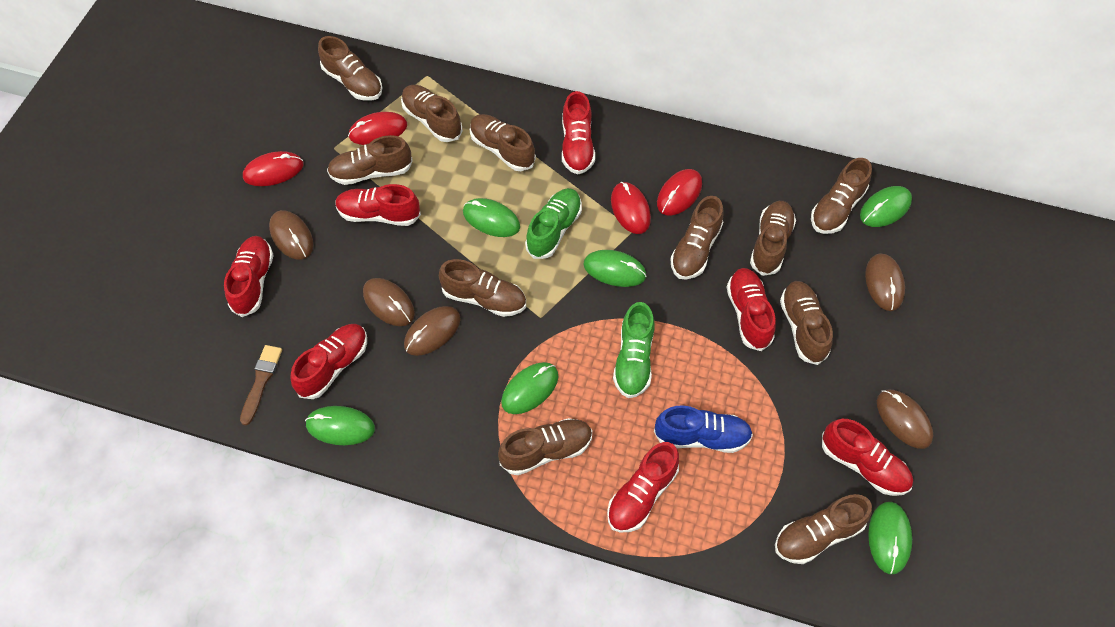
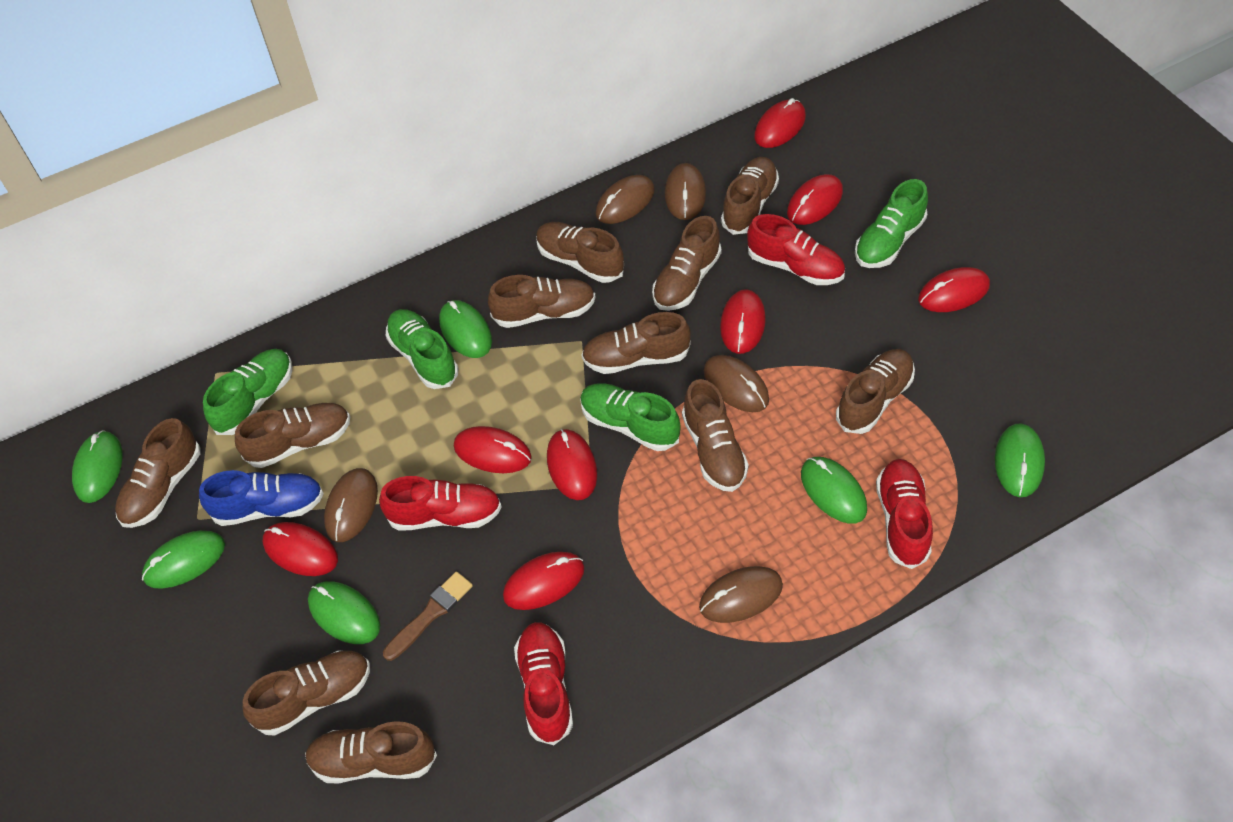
green shoe: [525,188,582,259] [613,302,655,398] = 2 -> [203,349,292,435] [386,309,459,389] [580,383,681,451] [855,179,928,268] = 4
red mouse: [243,151,303,186] [348,112,407,145] [611,182,651,234] [657,169,702,215] = 4 -> [263,522,338,576] [454,426,532,473] [503,552,585,610] [547,429,597,500] [720,289,766,354] [754,98,806,148] [787,174,843,225] [918,267,990,312] = 8
red shoe: [224,236,274,317] [290,324,367,399] [335,184,421,226] [562,91,595,174] [607,442,679,533] [726,268,776,351] [822,419,913,496] = 7 -> [379,476,502,531] [514,622,573,745] [747,214,845,285] [876,459,933,569] = 4

